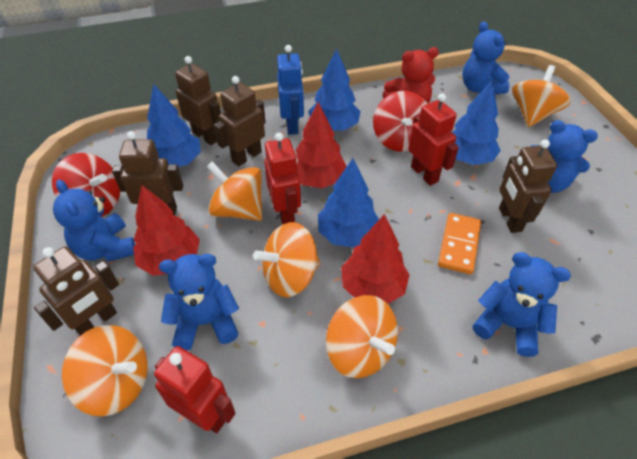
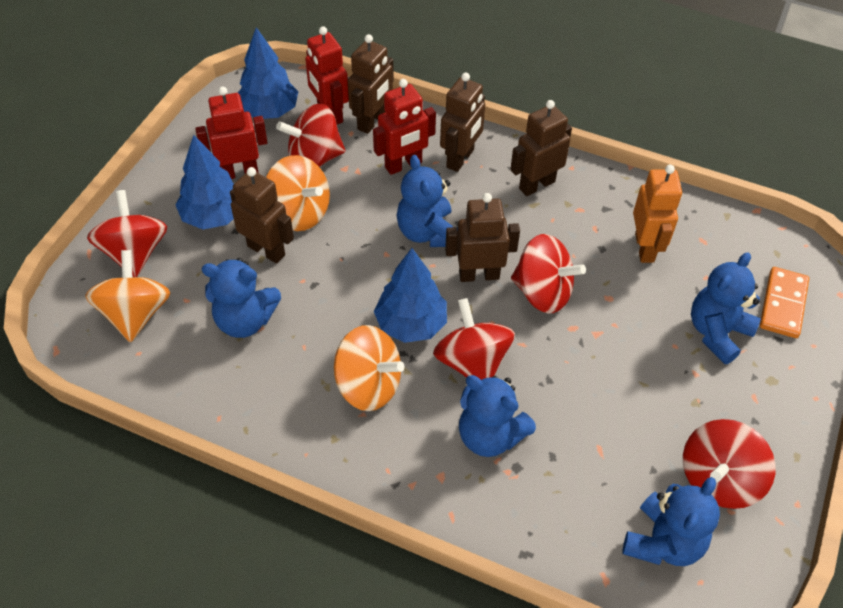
blue robot: [277,45,304,135] = 1 -> none = 0
blue tree: [147,84,201,167] [308,49,361,131] [318,158,379,247] [452,80,501,165] = 4 -> [175,135,234,229] [238,27,298,119] [374,248,447,343] = 3
orange robot: none = 0 -> [633,165,682,263] = 1
orange spinning top: [62,325,148,416] [206,161,262,221] [253,222,320,297] [326,295,398,378] [512,65,571,127] = 5 -> [85,250,171,342] [266,155,330,231] [334,325,404,411] = 3
red spinning top: [52,153,120,217] [373,91,428,152] = 2 -> [87,190,167,277] [276,104,346,167] [433,298,515,380] [511,234,586,314] [683,419,775,509] = 5
red teddy bear: [382,47,439,104] = 1 -> none = 0
red tree: [133,185,200,276] [295,102,347,188] [341,214,410,304] = 3 -> none = 0

